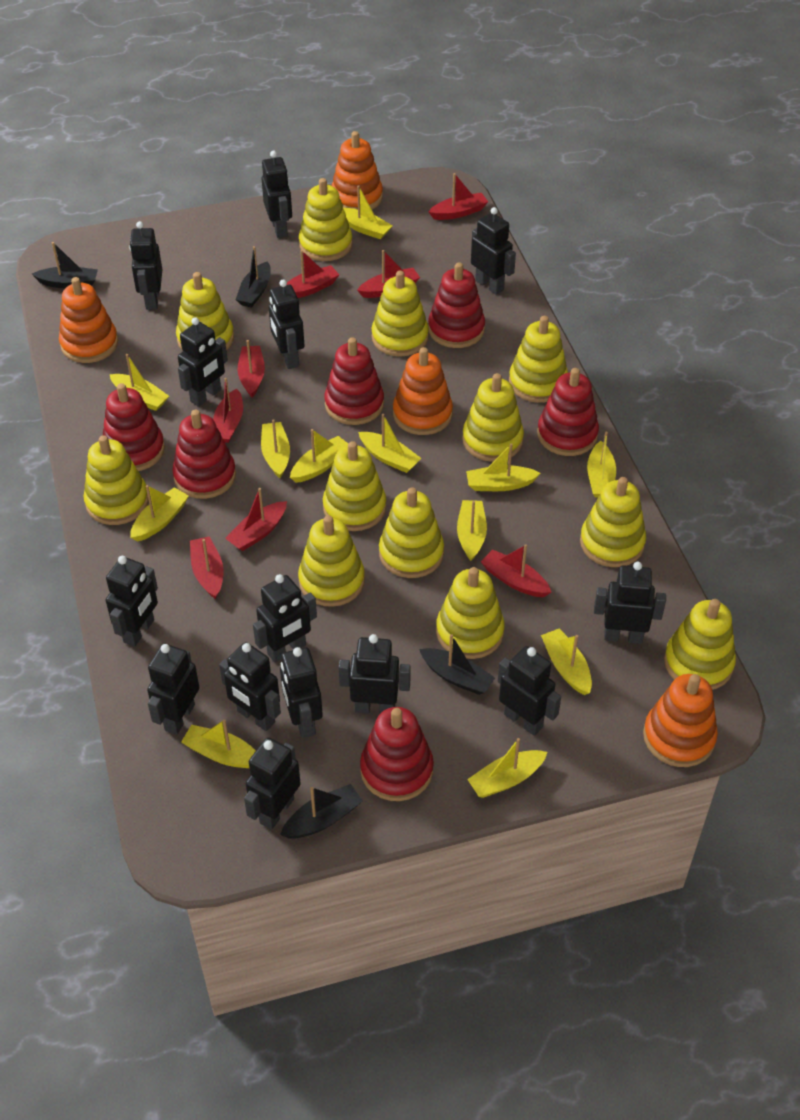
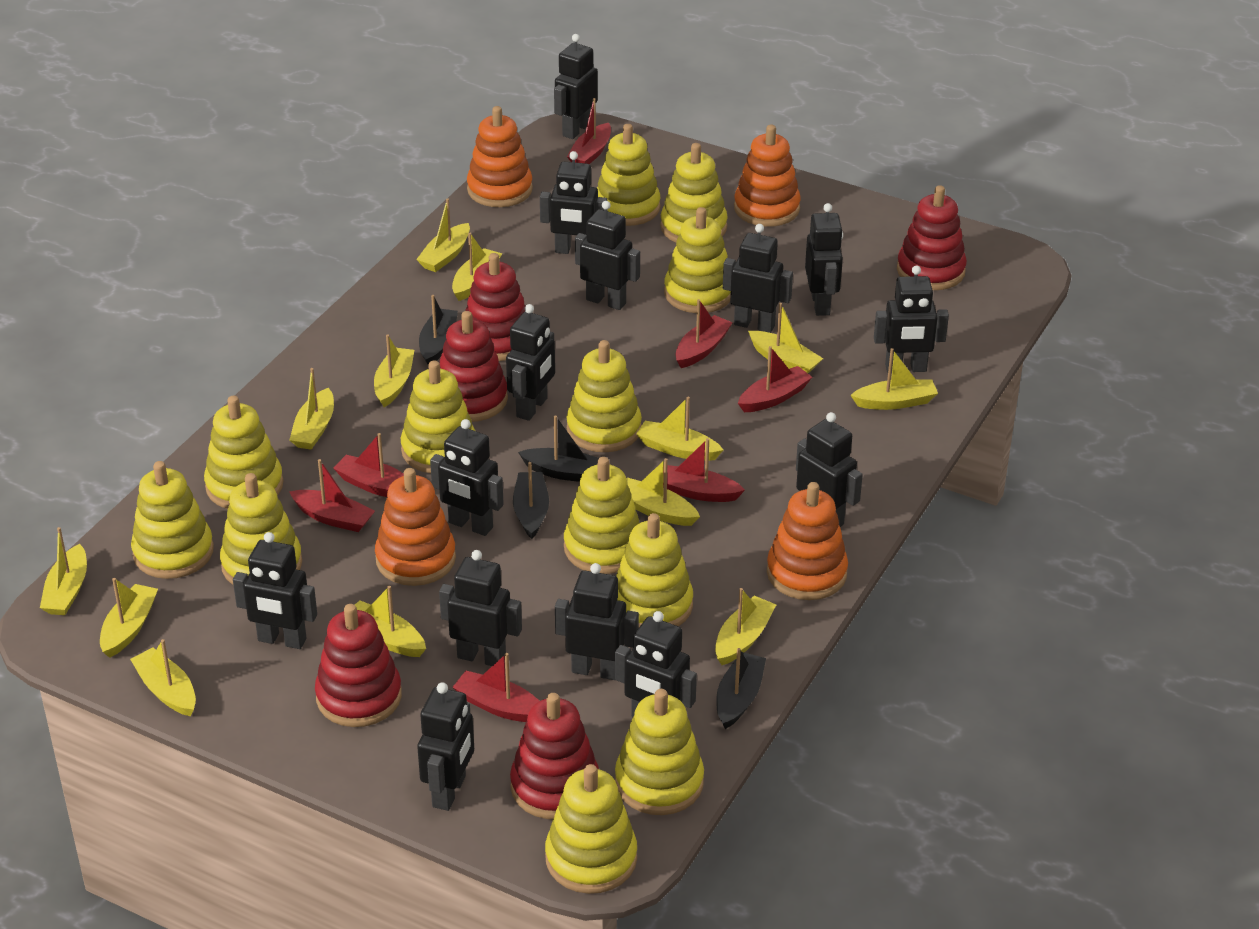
red boat: [190,536,224,599] [213,378,243,443] [225,488,287,551] [238,340,265,398] [287,250,340,298] [357,250,420,298] [428,173,488,220] [481,544,551,597] = 8 -> [289,459,375,532] [333,433,404,497] [453,653,539,722] [567,98,611,164] [663,438,745,502] [675,299,733,368] [738,346,812,412] = 7
red stacking toy: [103,383,165,471] [172,410,236,499] [324,337,384,425] [360,707,434,801] [428,262,485,348] [537,368,599,456] = 6 -> [315,604,402,727] [440,311,508,422] [465,253,526,361] [510,693,599,819] [897,185,967,290] = 5
yellow boat: [110,354,169,411] [130,485,189,542] [181,719,256,768] [261,419,290,478] [290,429,348,483] [343,185,393,239] [358,414,422,473] [457,500,487,561] [466,443,541,491] [467,738,547,798] [541,628,592,695] [587,432,616,498] = 12 -> [40,527,87,615] [100,578,158,658] [130,639,196,716] [289,368,334,450] [355,586,426,657] [374,335,414,407] [416,199,470,272] [452,233,503,301] [626,458,700,526] [636,397,723,461] [715,588,776,665] [748,303,823,373] [851,348,938,410] = 13

